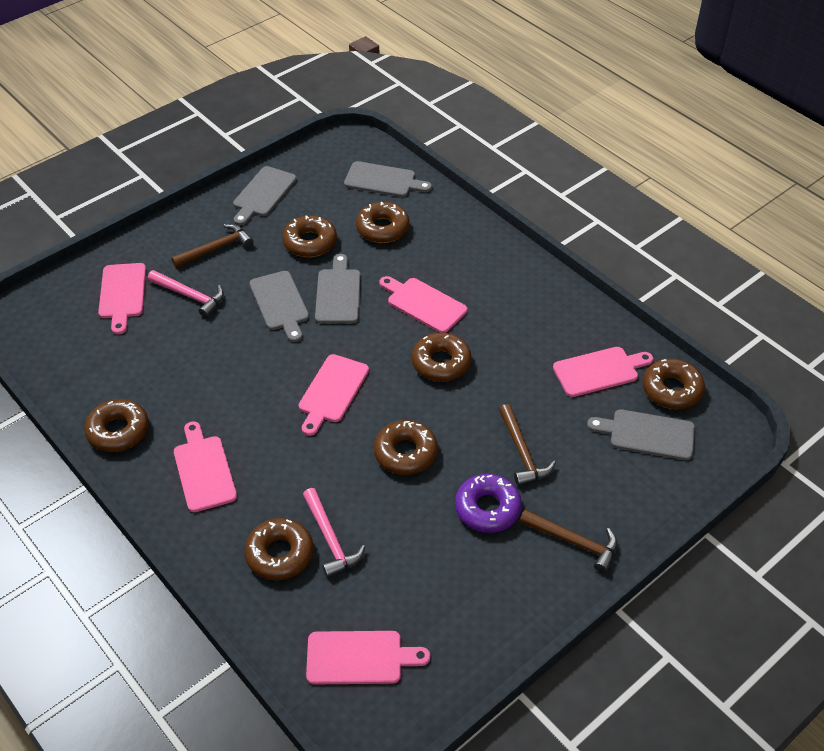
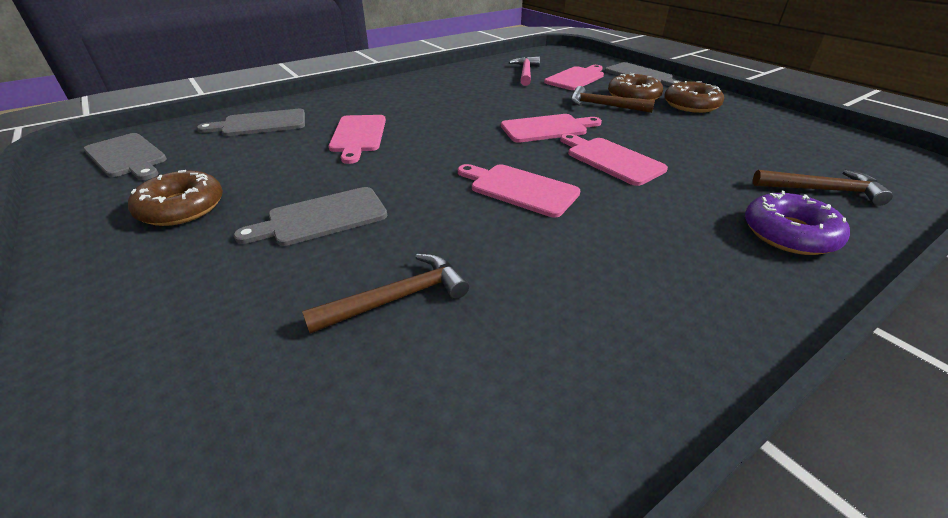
brown donut: [84,399,149,452] [244,518,314,580] [282,215,337,257] [356,202,410,243] [374,420,438,475] [412,332,472,382] [643,359,705,409] = 7 -> [128,170,223,226] [608,73,663,100] [664,81,724,113] = 3
grey cutting board: [233,166,296,225] [249,271,309,342] [315,254,361,324] [344,161,432,197] [587,409,695,460] = 5 -> [83,133,167,180] [197,109,305,136] [234,187,387,246] [605,62,681,86] = 4
pink cutting board: [98,263,146,334] [174,421,237,512] [299,354,369,436] [306,631,430,685] [379,276,467,333] [553,347,653,397] = 6 -> [329,115,386,164] [458,164,581,218] [501,114,602,143] [544,65,604,90] [560,134,668,186] = 5
pink hammer: [148,270,224,318] [303,488,366,578] = 2 -> [509,57,540,86] = 1

